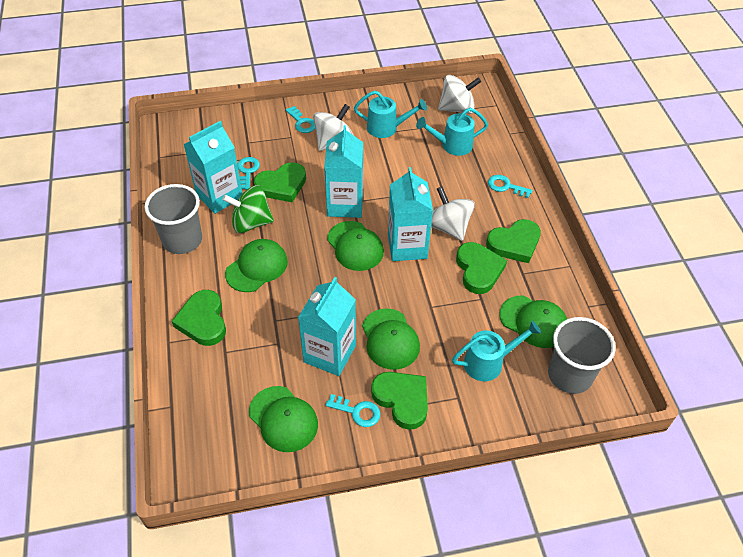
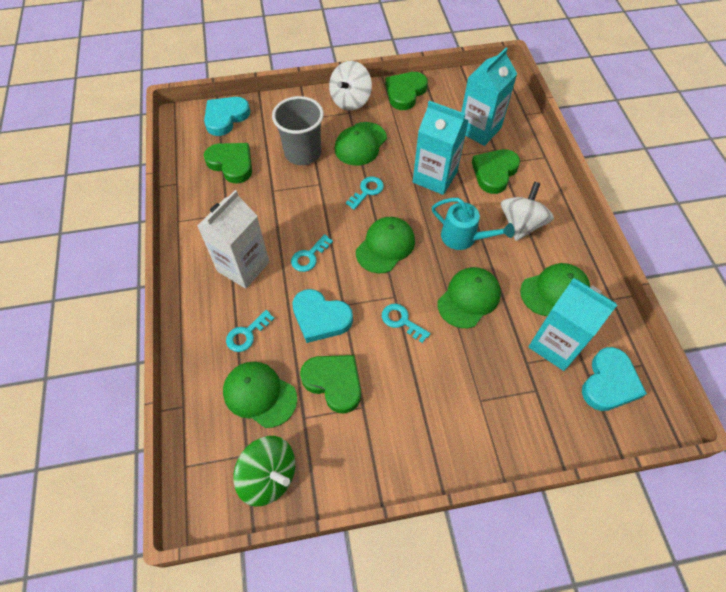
green heart: [172,290,226,346] [254,162,306,202] [371,372,428,430] [456,242,507,294] [486,219,541,263] = 5 -> [204,143,252,183] [300,355,361,413] [385,72,428,110] [472,149,520,194] = 4
grey cup: [144,184,202,254] [548,317,616,394] = 2 -> [272,96,324,165] = 1
turquoise carton: [183,121,243,214] [298,277,356,376] [324,125,363,218] [388,167,433,261] = 4 -> [413,101,469,195] [461,48,517,146] [528,278,617,371] = 3
turquoise heart: none = 0 -> [204,97,250,136] [292,289,353,343] [582,347,647,411] = 3
turquoise watering can: [354,91,427,138] [416,108,488,156] [452,321,541,381] = 3 -> [432,198,515,250] = 1
white carton: none = 0 -> [197,190,269,289] = 1
white spinning top: [313,104,353,151] [431,186,475,241] [438,75,481,114] = 3 -> [329,61,372,111] [501,182,554,241] = 2

